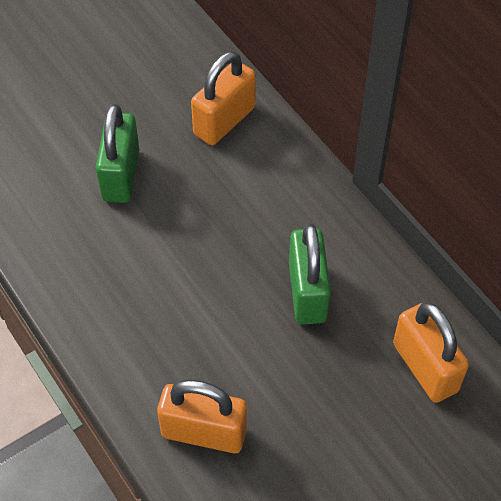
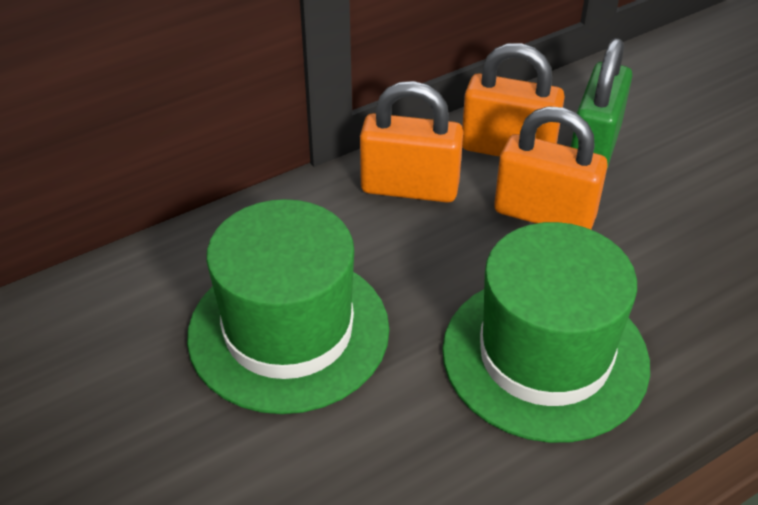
green hat: none = 0 -> [187,199,389,414] [442,222,650,443] = 2
green padlock: [96,104,139,203] [289,224,331,325] = 2 -> [571,38,633,169] = 1

